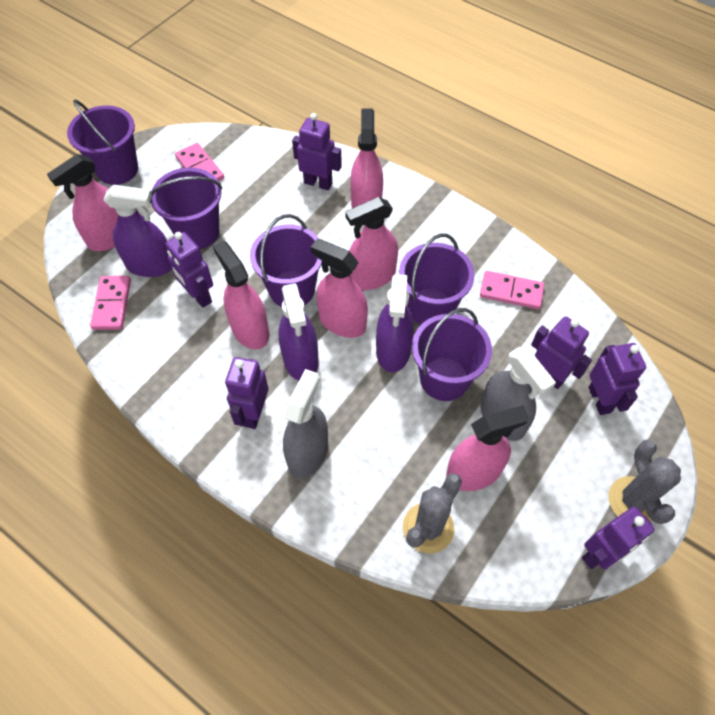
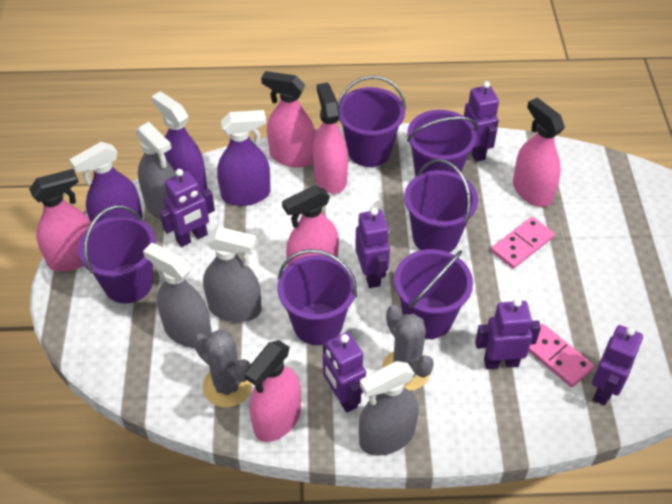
grey spray bottle: [283,369,328,478] [481,347,556,441] = 2 -> [135,122,176,220] [143,243,212,348] [203,227,261,322] [359,361,419,456] = 4
pink domino: [90,276,131,330] [175,143,224,181] [480,271,544,309] = 3 -> [491,217,554,269] [528,324,594,387] = 2
purple bucket: [67,99,138,185] [150,168,222,249] [250,214,322,307] [399,234,475,325] [412,308,492,401] = 5 -> [78,205,156,303] [277,249,357,345] [338,76,406,167] [394,249,473,339] [404,159,478,253] [407,110,478,177] = 6

